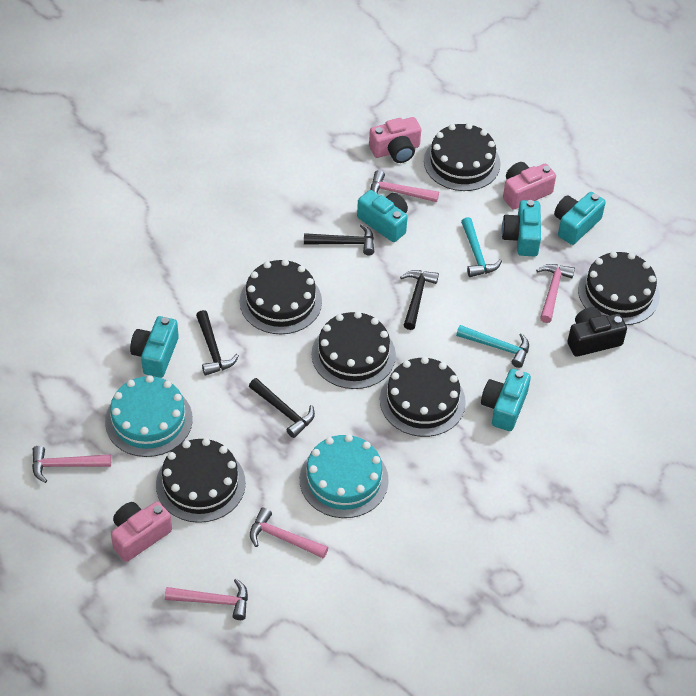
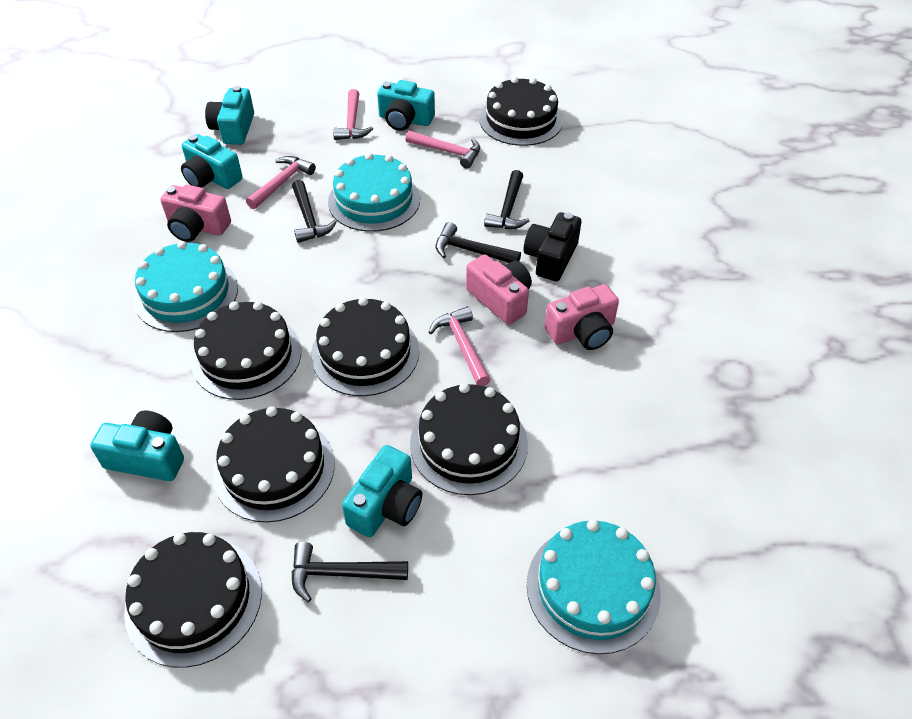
pink hammer: [32,446,111,483] [165,579,248,620] [250,507,328,559] [371,170,439,202] [536,264,575,323] = 5 -> [246,156,316,209] [333,89,373,140] [406,131,480,168] [429,306,491,386] = 4
turquoise cake: [105,375,193,457] [300,434,389,518] = 2 -> [134,241,238,332] [328,153,420,232] [527,520,661,654] = 3
turquoise hammer: [456,325,529,368] [461,217,502,277] = 2 -> none = 0

